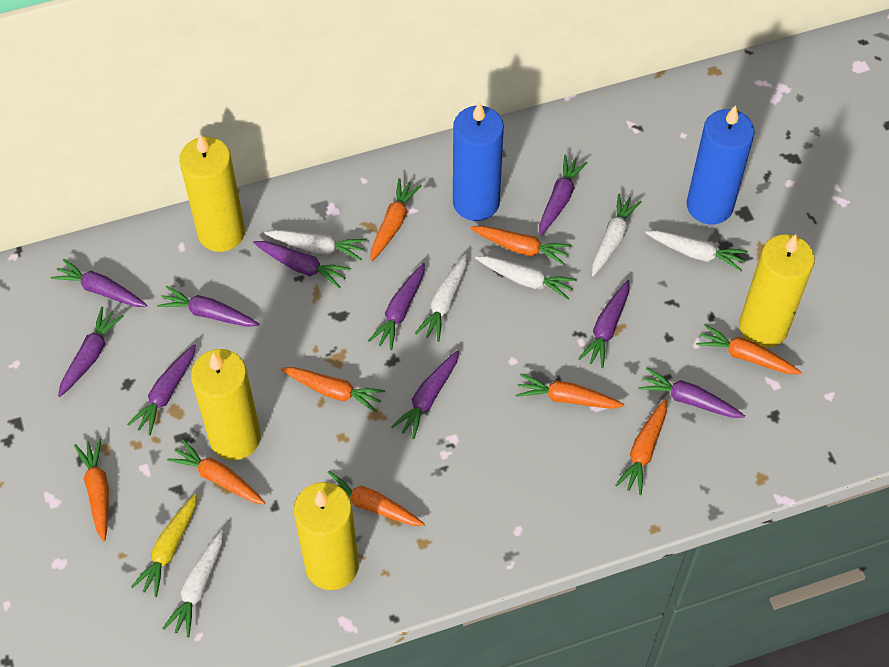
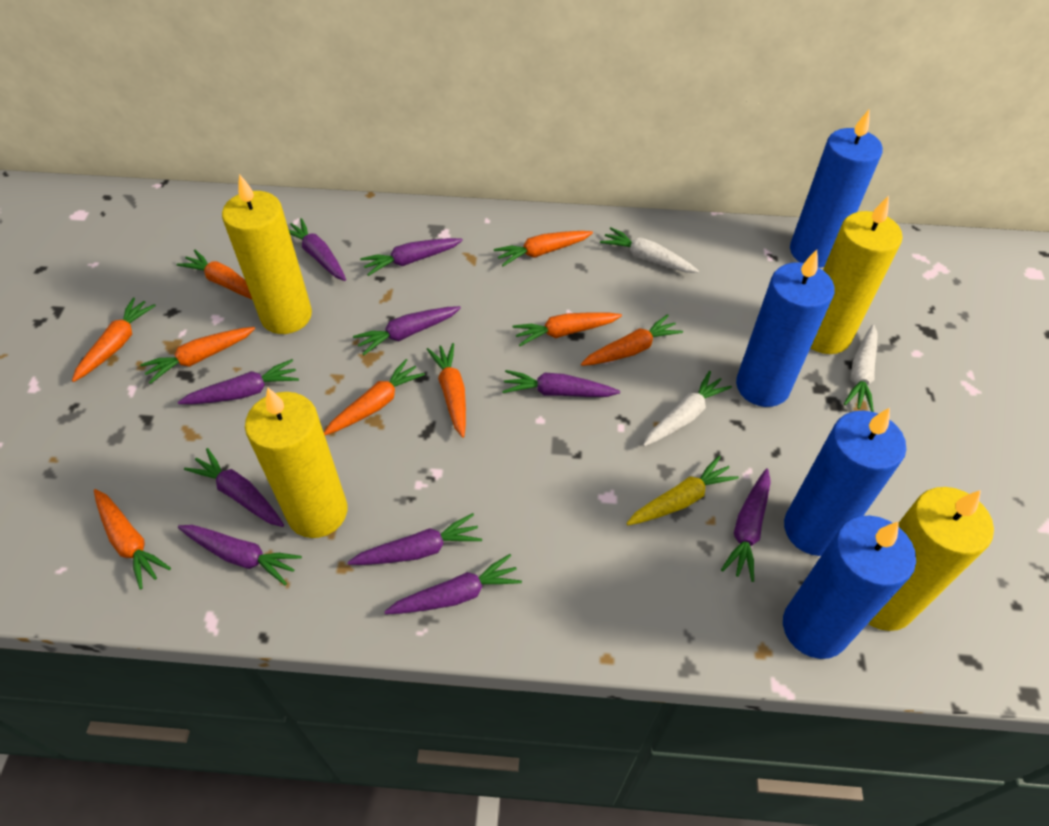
blue candle: [453,102,504,221] [686,105,755,224] = 2 -> [736,250,835,407] [783,515,916,659] [784,408,906,556] [790,109,883,268] = 4
white carrot: [162,530,223,638] [264,229,367,260] [415,254,467,342] [475,256,576,300] [592,193,642,276] [645,230,748,271] = 6 -> [600,227,699,273] [643,371,732,447] [844,324,878,412] = 3

